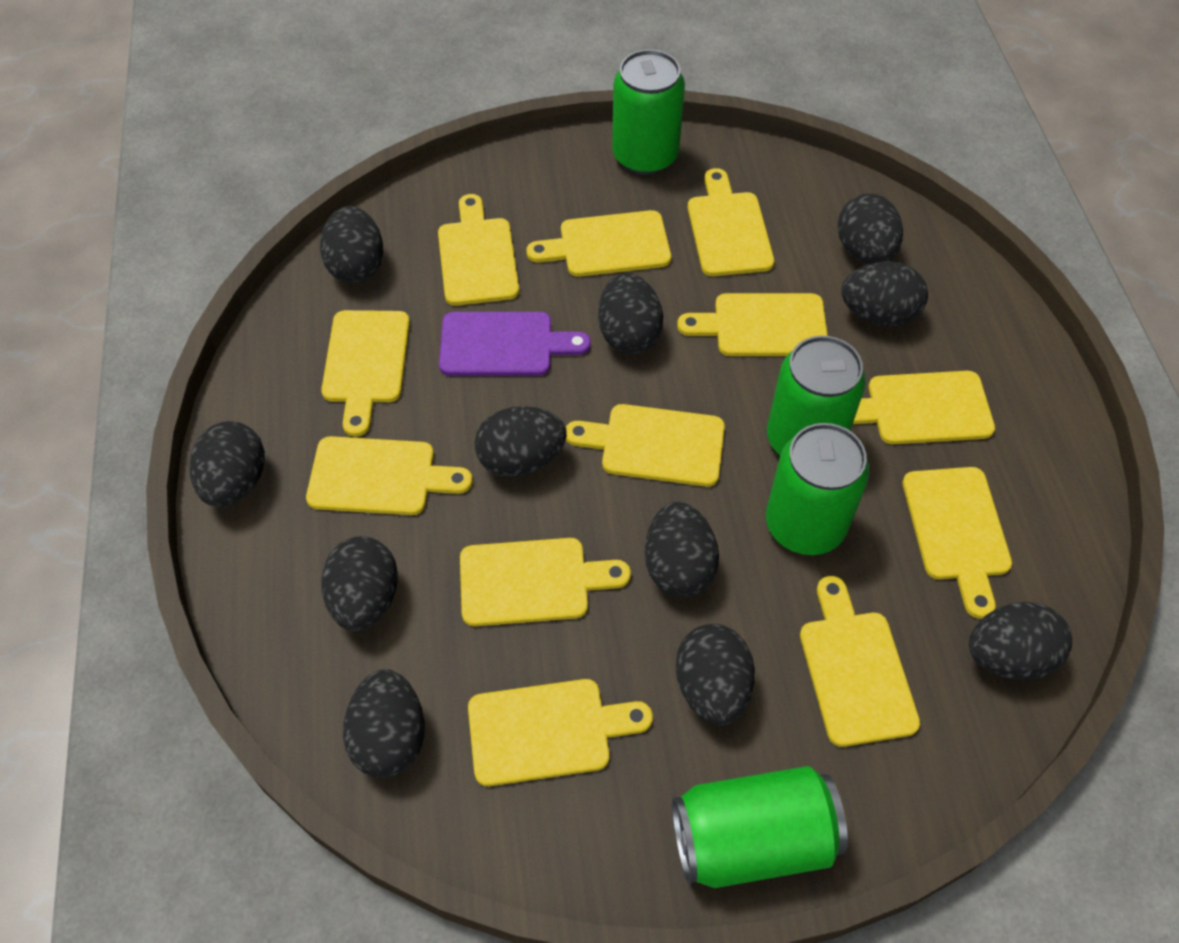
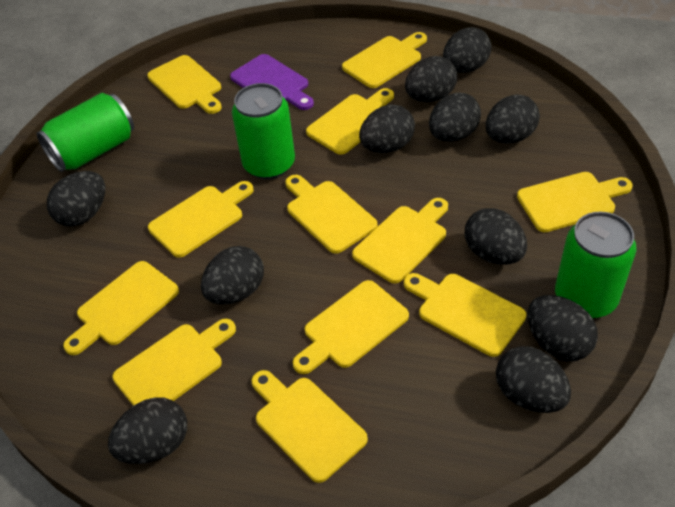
green can: [612,49,685,175] [672,766,848,888] [766,423,869,555] [767,336,866,455] = 4 -> [37,93,134,172] [232,83,295,180] [555,211,636,318] = 3

